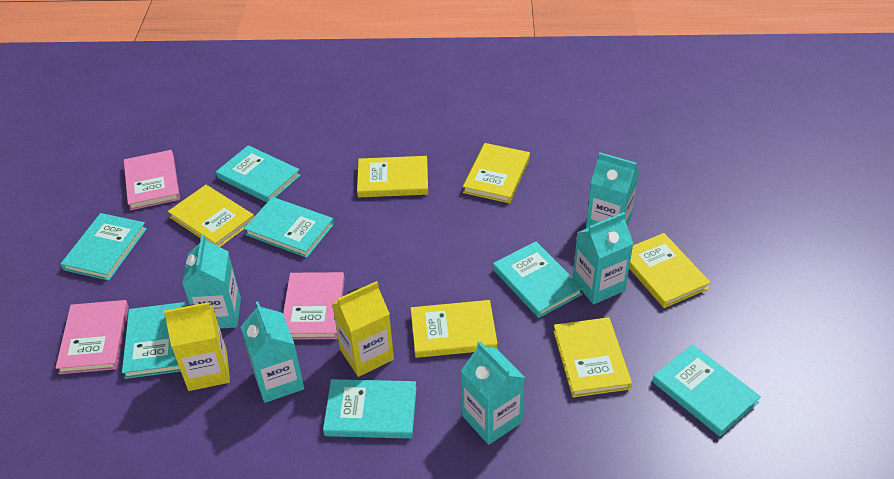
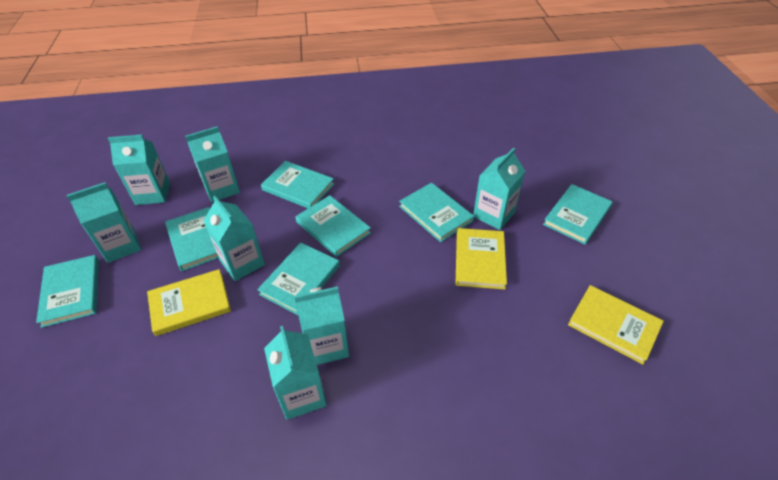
pink book: [56,300,129,374] [124,150,180,210] [283,272,345,340] = 3 -> none = 0
turquoise carton: [182,235,241,328] [240,301,304,403] [461,341,525,445] [573,212,633,305] [586,152,639,229] = 5 -> [67,182,141,263] [108,135,170,205] [185,126,240,202] [203,196,265,281] [264,326,327,420] [294,286,349,365] [473,147,525,230] = 7
yellow book: [168,185,254,247] [357,156,428,197] [411,300,498,358] [463,143,530,203] [553,317,632,397] [629,233,711,308] = 6 -> [147,269,231,336] [456,228,507,289] [568,285,664,364] = 3
yellow carton: [164,302,230,391] [332,281,394,377] = 2 -> none = 0

